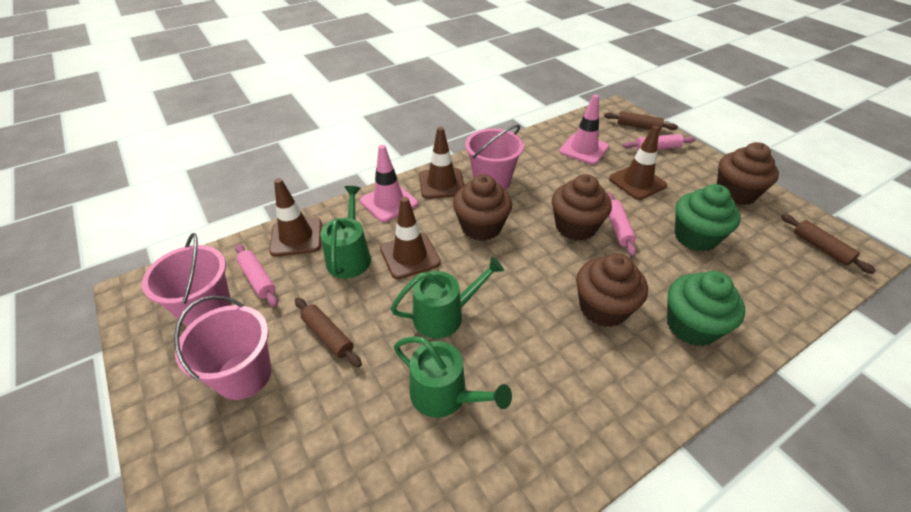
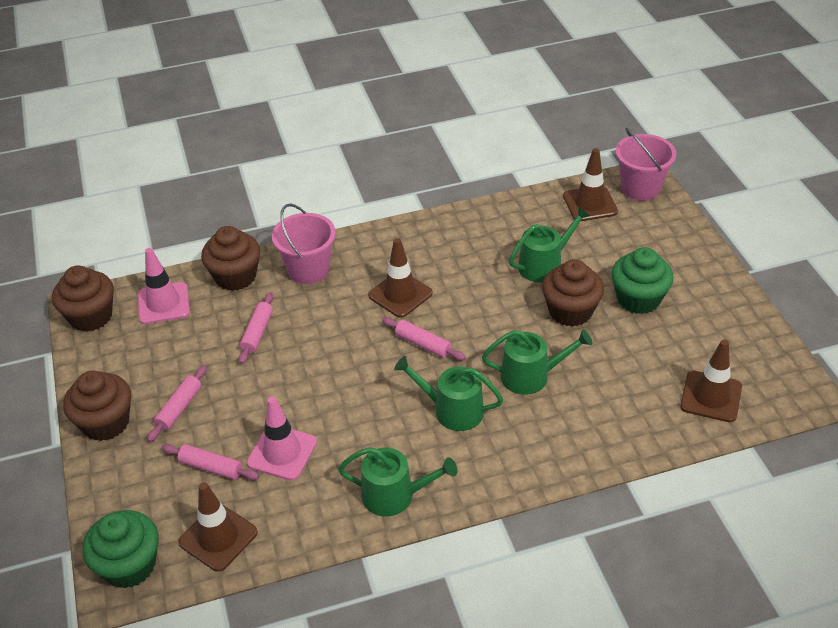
brown rolling pin: [295,298,362,368] [604,111,678,131] [781,214,876,274] = 3 -> none = 0
green watering can: [320,186,371,279] [390,257,504,338] [394,336,512,418] = 3 -> [338,447,457,516] [394,356,503,431] [482,330,592,395] [509,207,590,283] = 4
pink bucket: [142,233,232,327] [174,295,271,400] [465,125,524,190] = 3 -> [272,203,336,284] [616,128,676,201] = 2
pink rolling pin: [235,244,278,307] [607,193,636,256] [623,134,695,151] = 3 -> [147,366,207,442] [162,444,259,480] [239,292,273,364] [382,317,466,361] = 4

